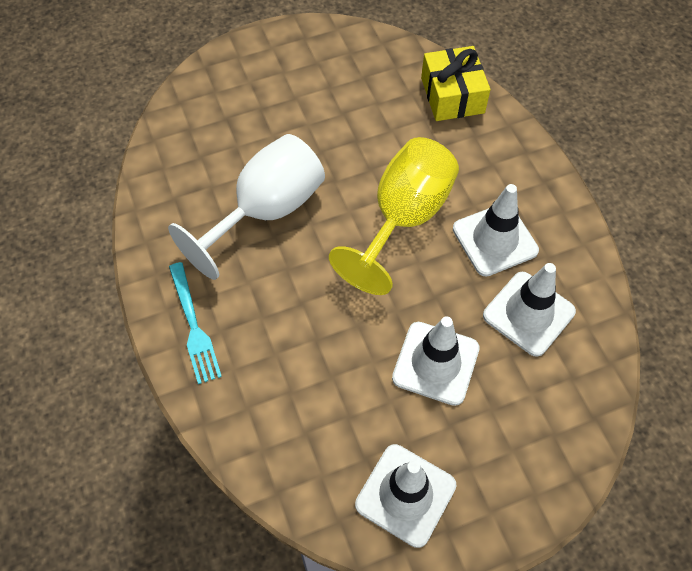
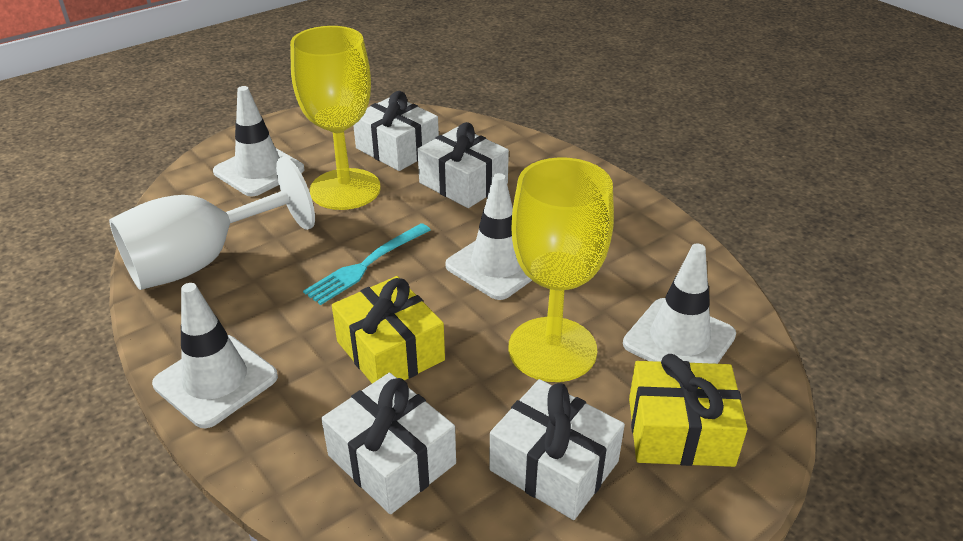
white gift: none = 0 -> [321,373,456,514] [353,91,439,171] [417,122,509,208] [489,379,625,520] = 4
yellow gift: [421,46,491,121] = 1 -> [332,276,445,383] [629,354,747,467] = 2
yellow goblet: [329,137,459,295] = 1 -> [290,26,381,210] [508,157,614,382] = 2

